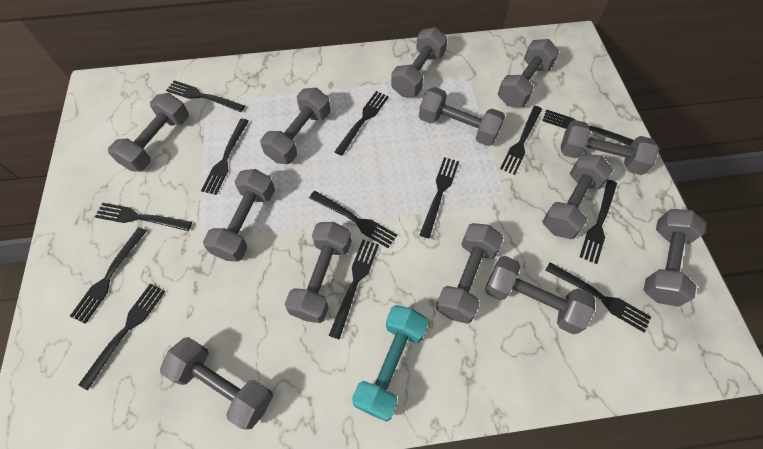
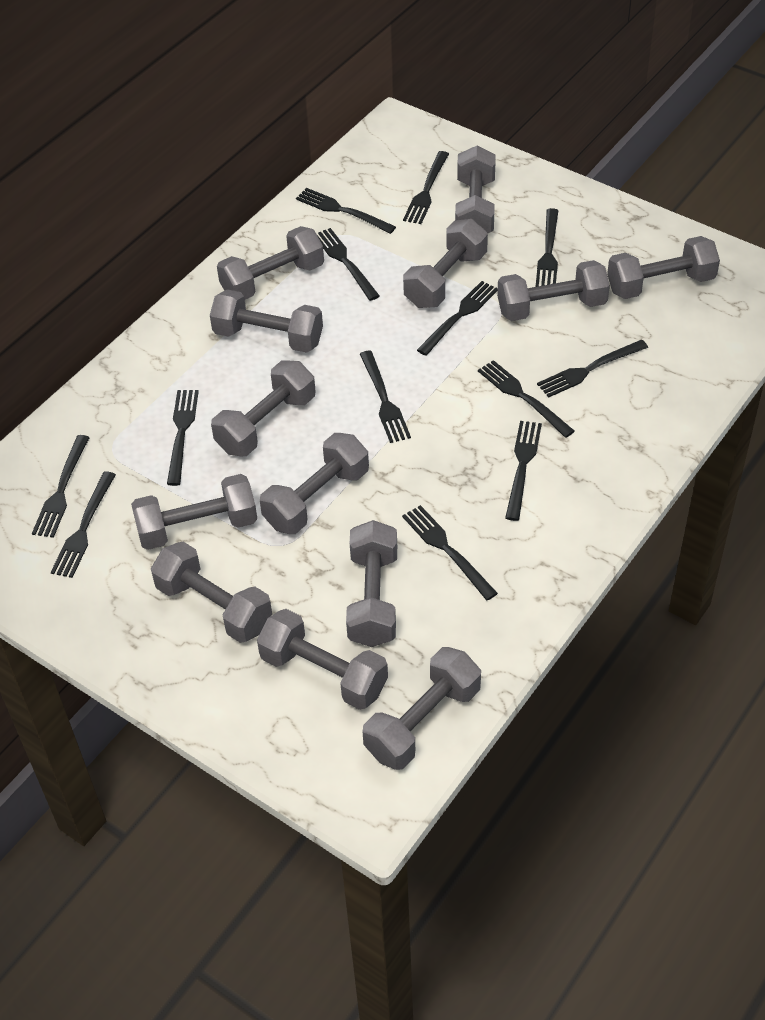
turquoise dumbbell: [352,305,429,422] = 1 -> none = 0

